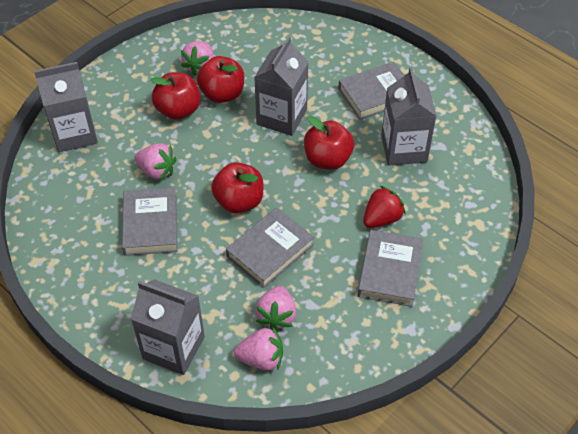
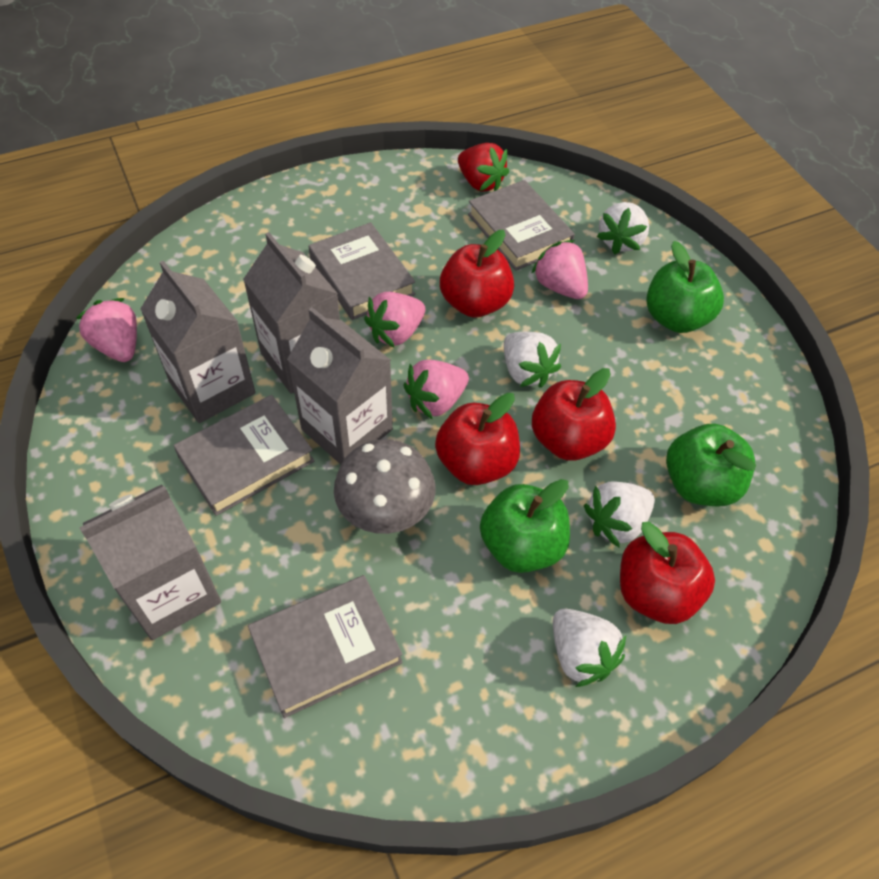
green apple: none = 0 -> [480,479,570,573] [646,241,724,333] [666,423,756,506] = 3
grey mushroom: none = 0 -> [334,439,436,534] = 1
white strawberry: none = 0 -> [504,332,561,388] [553,609,626,687] [584,481,655,547] [597,202,649,254] = 4

